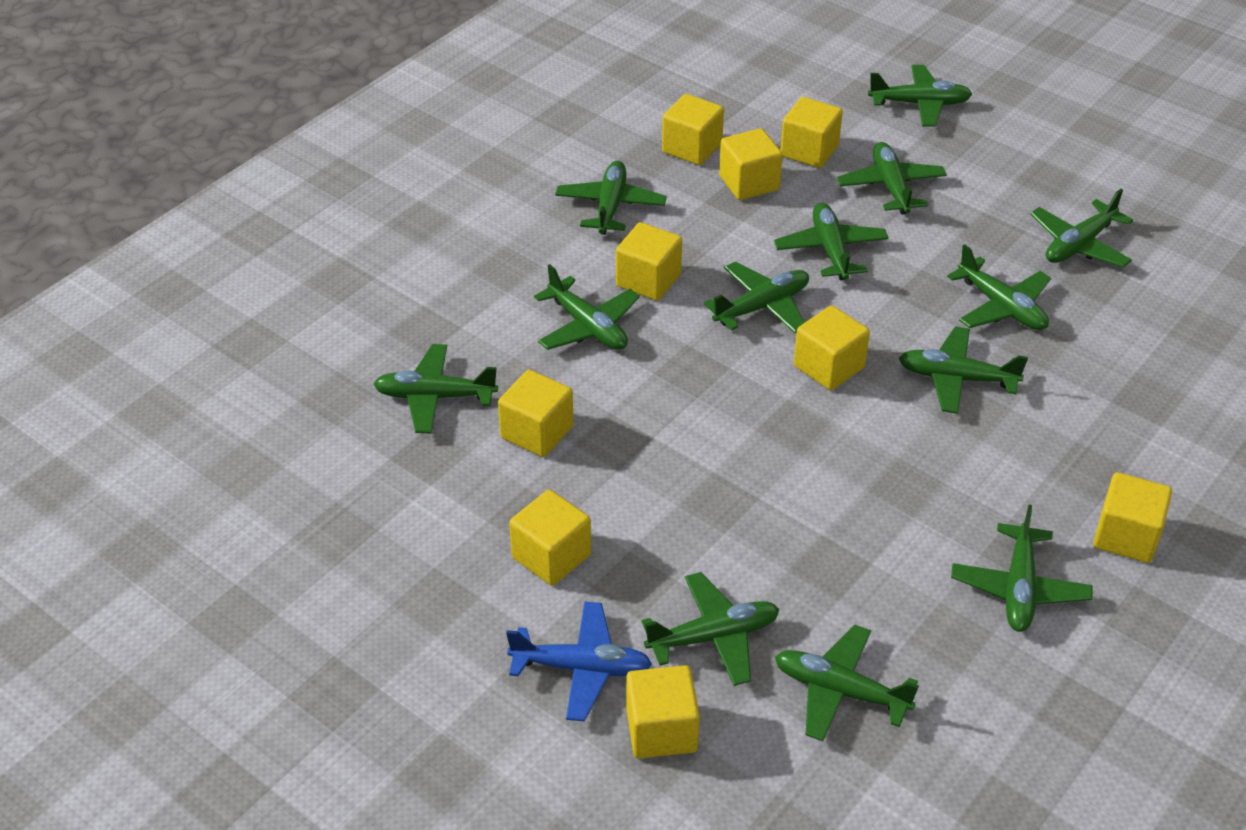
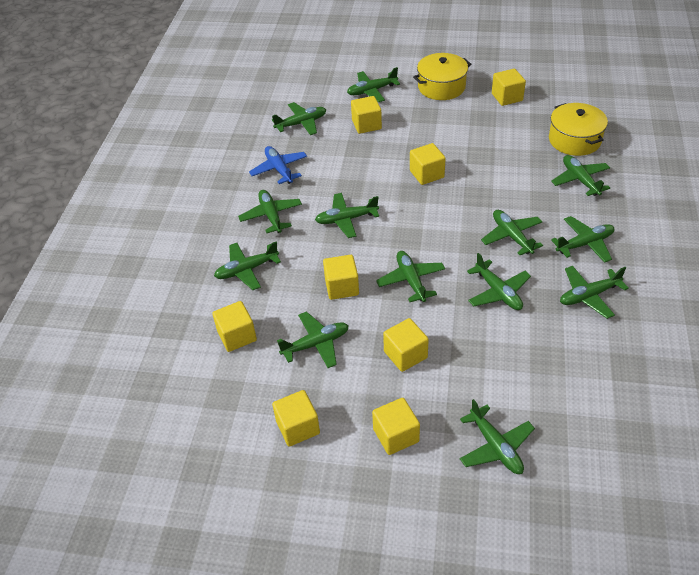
yellow cube: [498,370,574,457] [509,490,591,586] [616,222,682,301] [626,665,700,759] [662,94,724,165] [719,128,782,200] [781,97,843,168] [794,305,870,390] [1093,472,1172,563] = 9 -> [212,301,257,352] [272,390,320,447] [323,255,359,300] [351,96,382,134] [372,398,420,455] [383,318,429,372] [410,143,446,185] [492,69,526,106] = 8
yellow pot: none = 0 -> [413,53,471,100] [549,103,608,156] = 2

